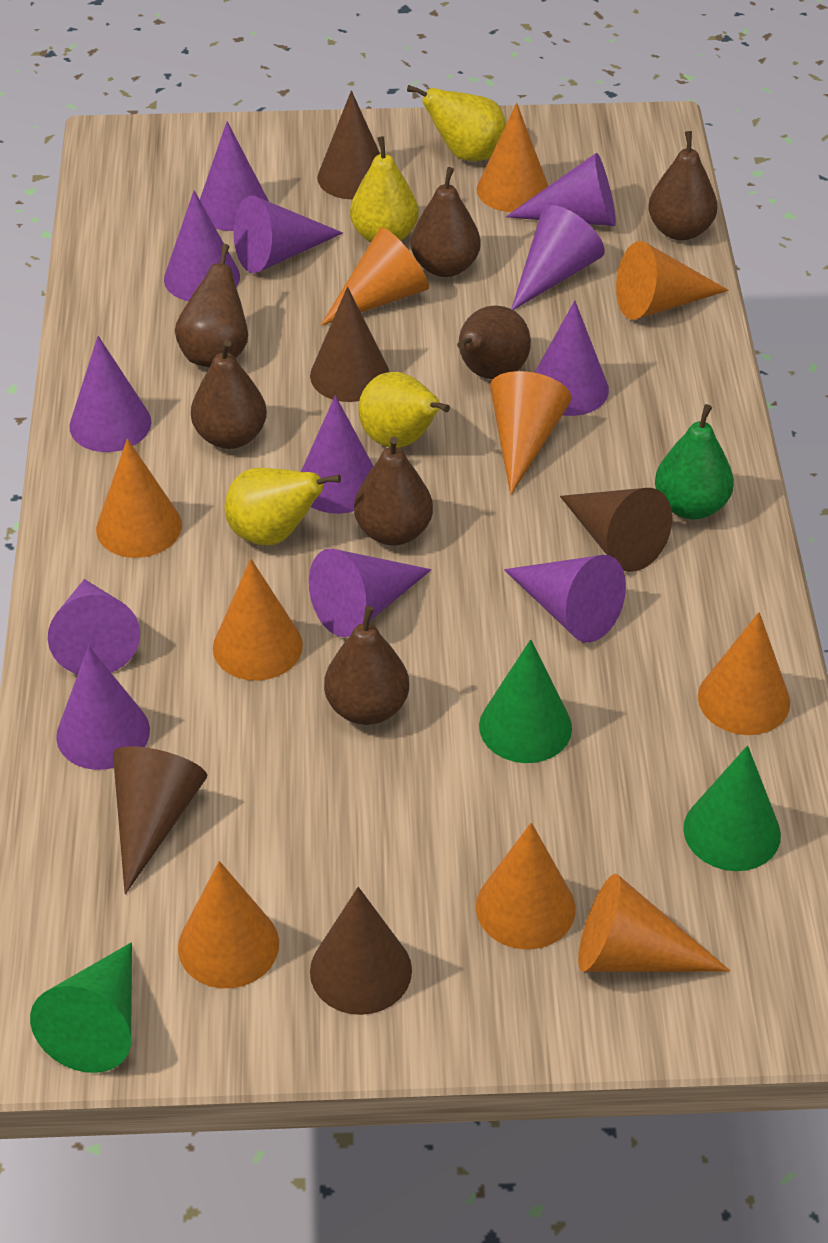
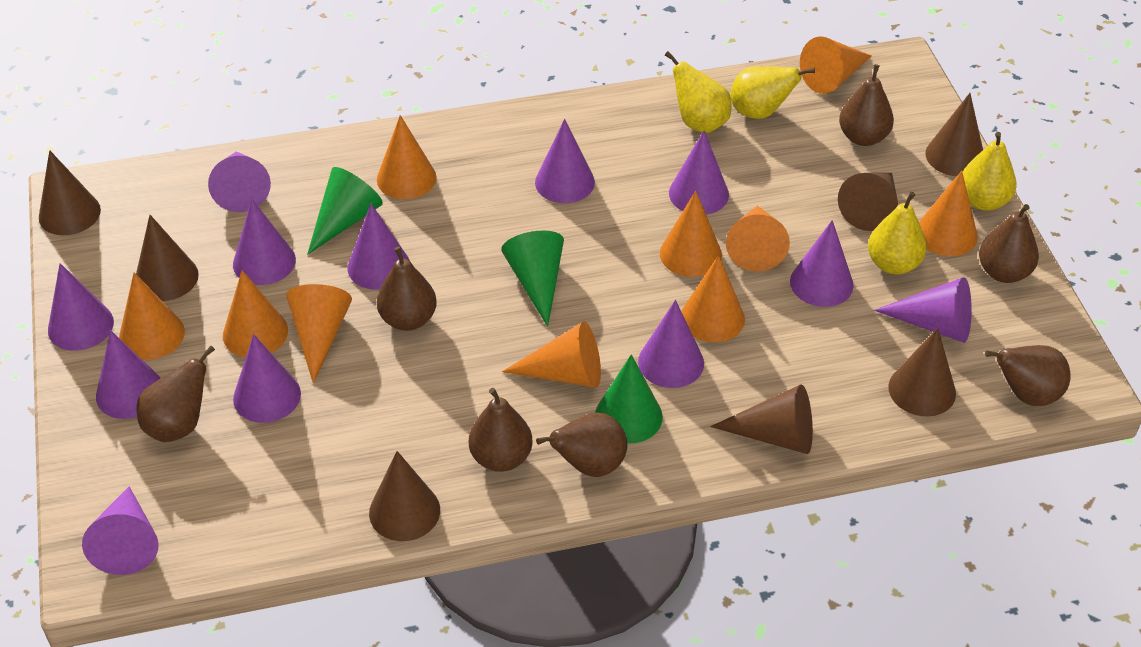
brown cone: [113,746,207,894] [310,287,389,402] [310,887,412,1015] [317,91,380,200] [560,488,672,572] = 5 -> [39,150,101,235] [136,215,199,301] [369,451,440,541] [710,384,813,454] [838,173,898,231] [888,328,956,417] [925,93,983,176] = 7
green pear: [655,404,734,520] = 1 -> none = 0

